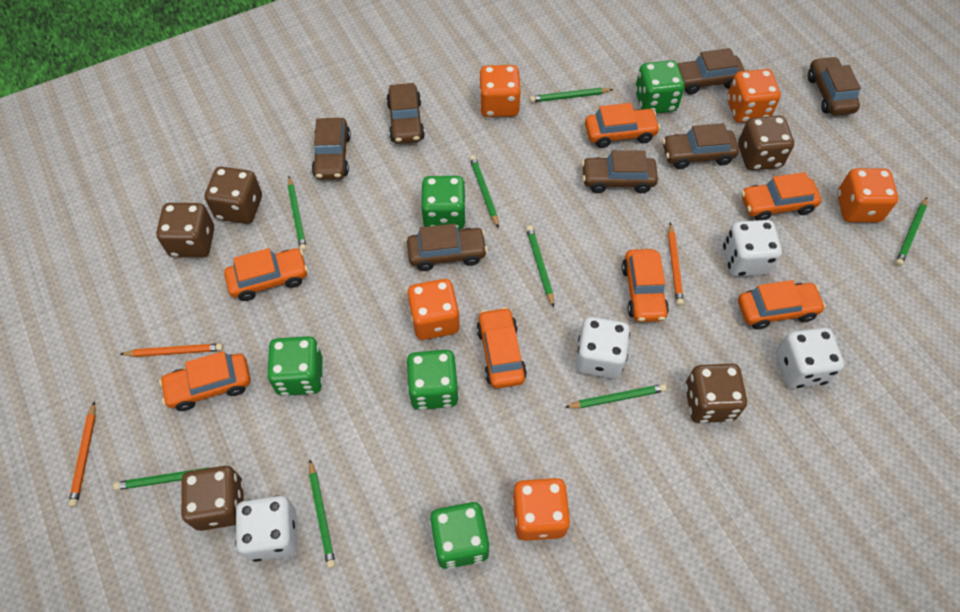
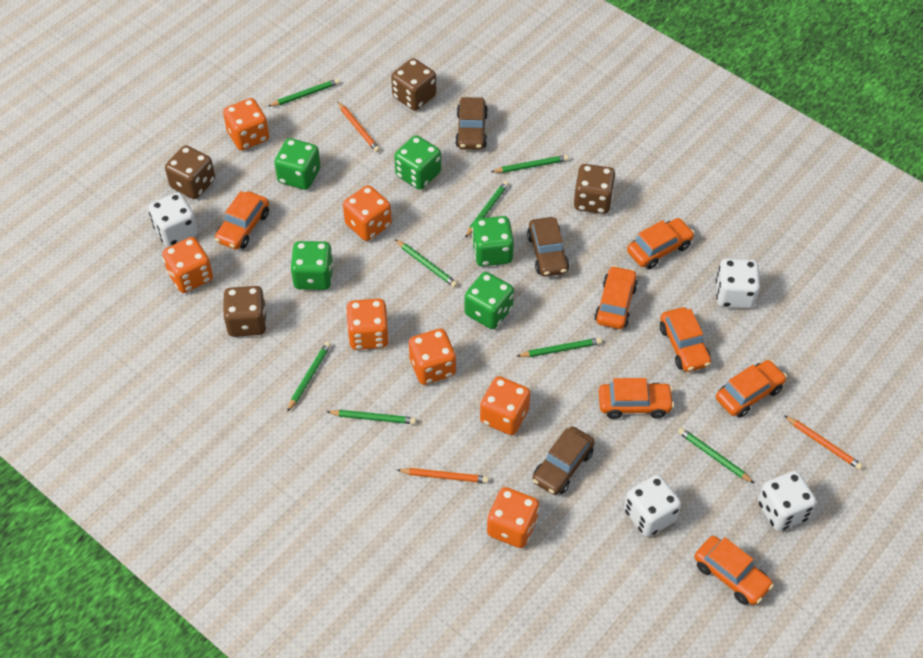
brown car: [312,118,351,180] [386,83,425,144] [407,224,488,271] [582,150,658,193] [662,123,739,169] [678,48,745,95] [808,56,861,116] = 7 -> [455,97,488,150] [527,217,569,277] [533,427,595,495] = 3
brown dice: [156,203,214,258] [181,466,244,531] [205,167,262,224] [685,364,747,423] [738,116,794,170] = 5 -> [165,145,215,199] [223,286,267,337] [391,58,436,111] [574,164,616,214] = 4
orange dice: [408,279,460,340] [479,65,521,117] [512,478,571,541] [727,69,781,123] [837,168,898,222] = 5 -> [162,237,213,293] [223,98,269,150] [343,185,392,241] [346,298,389,350] [409,329,456,385] [480,376,530,435] [487,487,539,548] = 7

